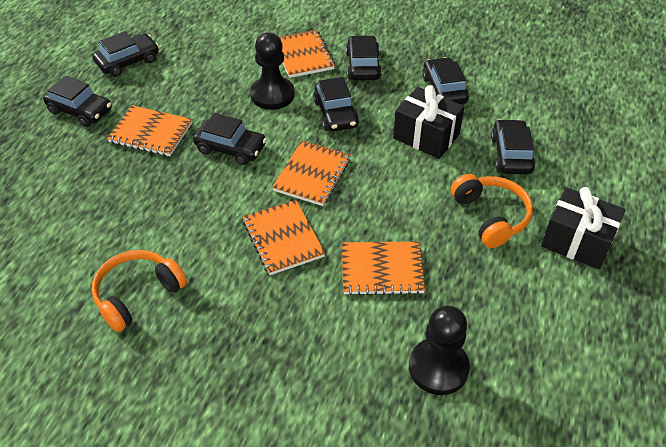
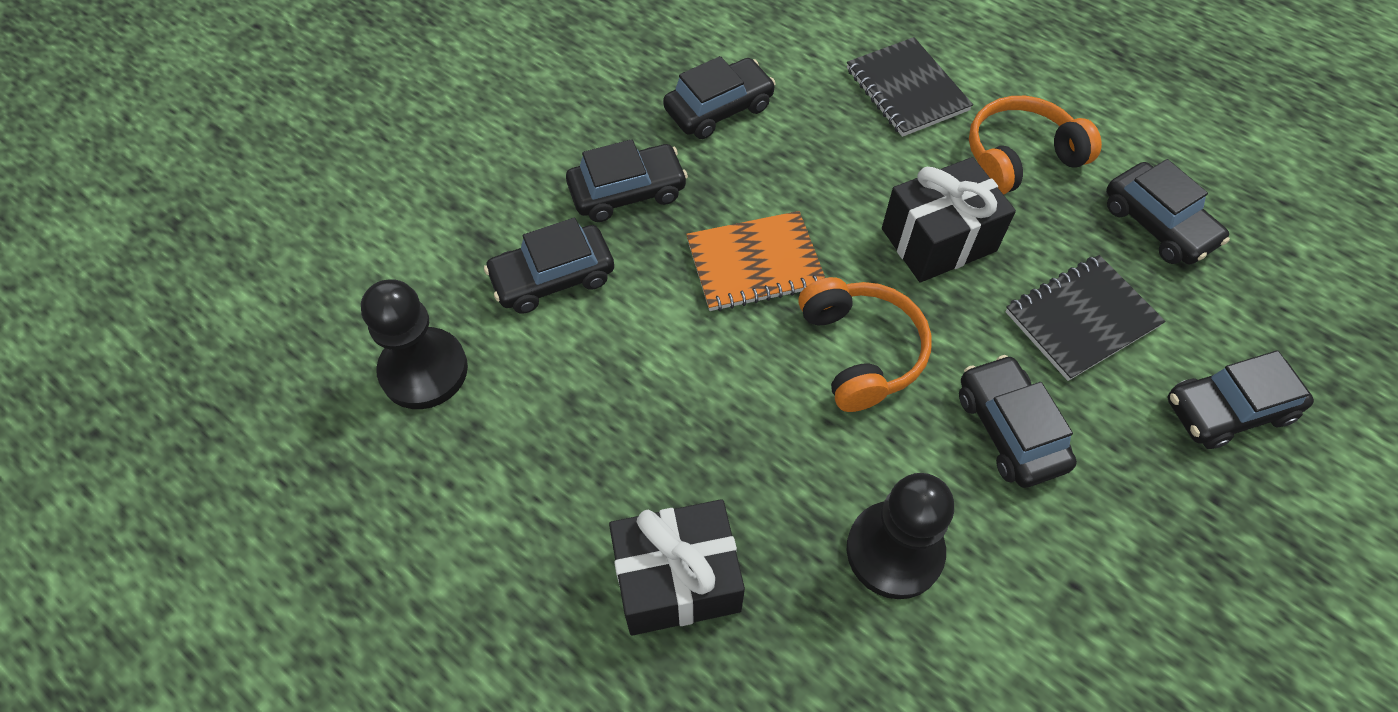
black car: [43,76,112,127] [92,31,159,77] [193,113,267,165] [313,77,359,131] [346,35,382,80] [422,57,469,104] [491,119,536,174] = 7 -> [484,218,614,313] [566,139,688,222] [663,56,776,139] [959,355,1077,488] [1106,159,1230,264] [1168,350,1314,449] = 6
black notebook: none = 0 -> [847,37,973,137] [1005,255,1165,381] = 2
orange notebook: [107,105,192,156] [243,200,325,275] [272,141,351,206] [279,30,335,78] [342,241,425,296] = 5 -> [686,211,825,311] = 1

